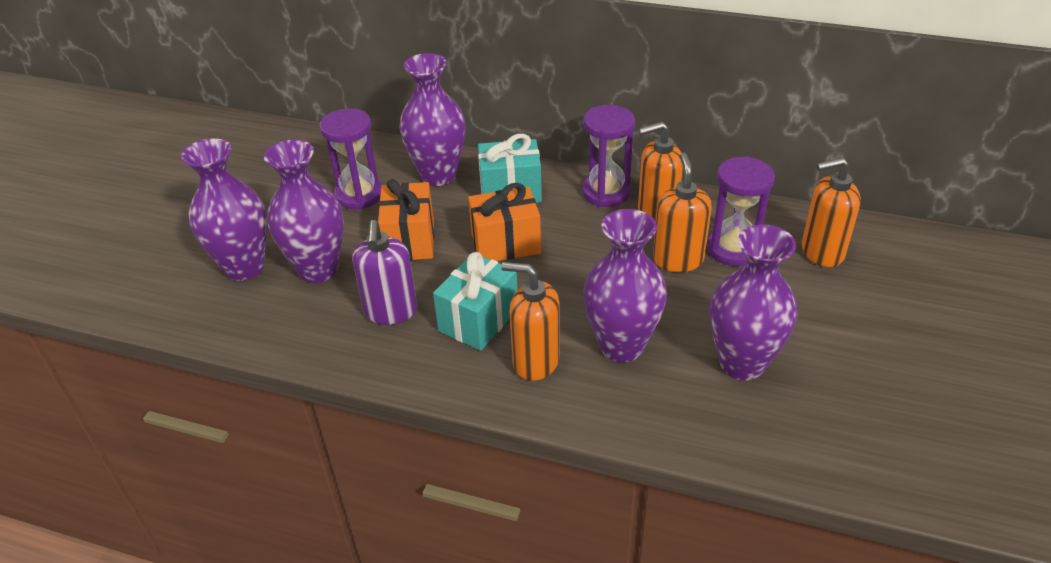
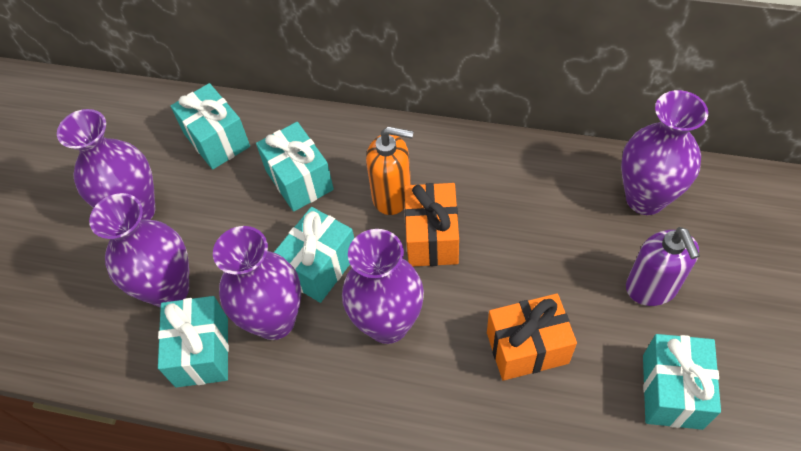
orange soap dispenser: [501,262,560,381] [638,122,683,222] [653,153,712,272] [802,157,861,267] = 4 -> [366,127,414,215] = 1
purple hourglass: [319,108,382,210] [582,105,635,207] [707,156,775,266] = 3 -> none = 0
turquoise gift: [433,252,518,351] [478,134,542,203] = 2 -> [158,296,229,387] [171,83,250,170] [256,122,334,212] [274,207,354,303] [643,334,721,430] = 5

